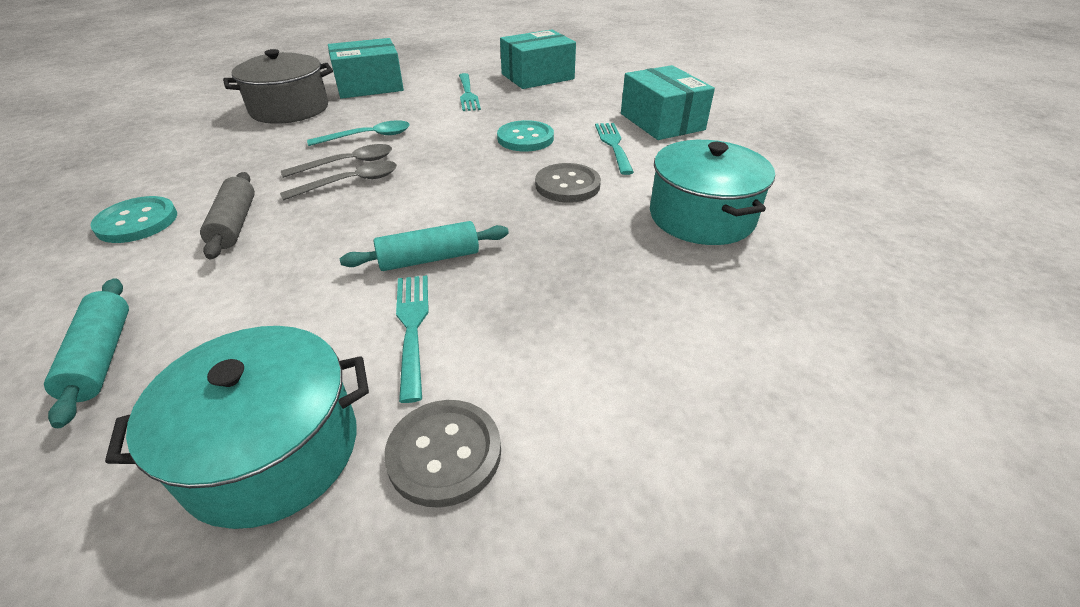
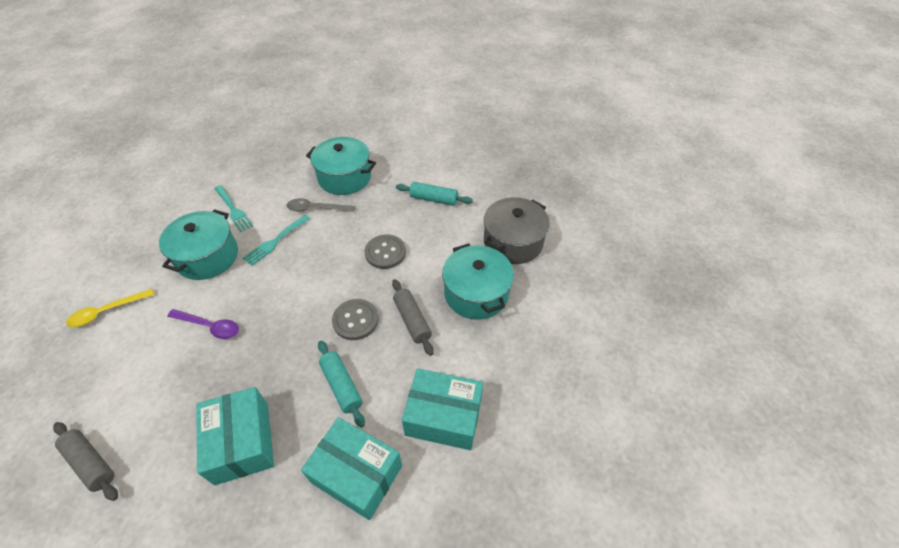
grey rolling pin: [200,172,255,259] = 1 -> [53,422,118,501] [392,279,434,356] = 2
grey spoon: [280,160,397,201] [281,144,392,178] = 2 -> [287,198,355,212] = 1
purple spoon: none = 0 -> [167,309,239,339] = 1
turquoise button: [90,196,177,243] [497,120,554,151] = 2 -> none = 0
turquoise fork: [396,275,429,403] [459,73,481,111] [595,123,634,175] = 3 -> [214,185,253,232] [243,215,310,266] = 2
turquoise pot: [105,326,369,529] [650,140,775,245] = 2 -> [159,209,238,280] [306,137,376,195] [442,243,514,320] = 3
turquoise spoon: [307,120,410,146] = 1 -> none = 0
yellow spoon: none = 0 -> [66,289,154,327] = 1

